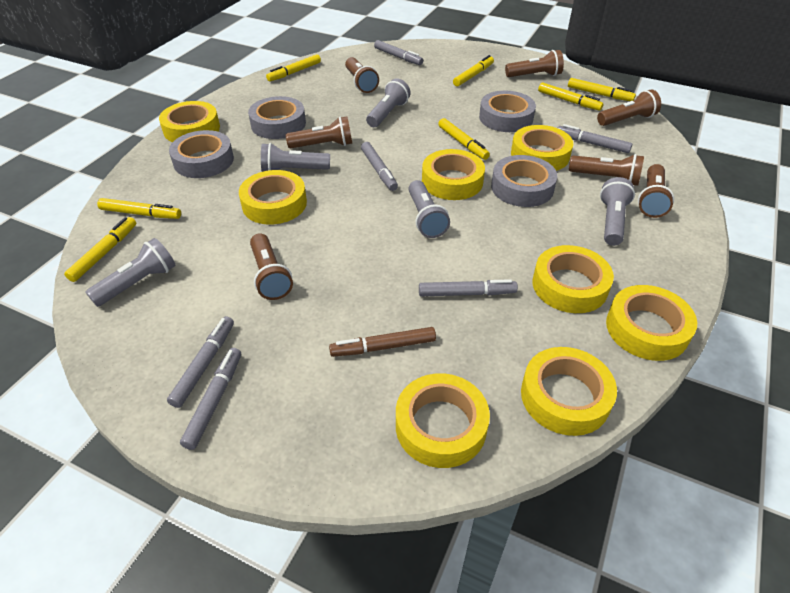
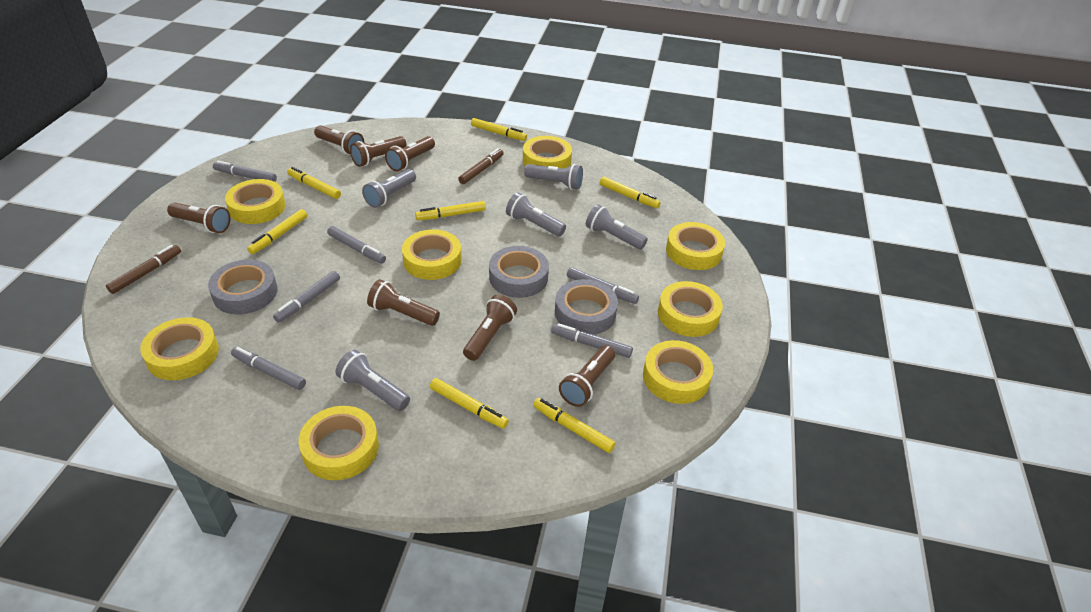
brown marker: [329,327,436,357] = 1 -> [106,245,181,294] [458,148,504,184] = 2
grey tape: [169,130,234,178] [248,96,306,139] [479,91,536,132] [491,155,557,207] = 4 -> [208,260,278,314] [489,246,549,298] [555,279,618,335] = 3

